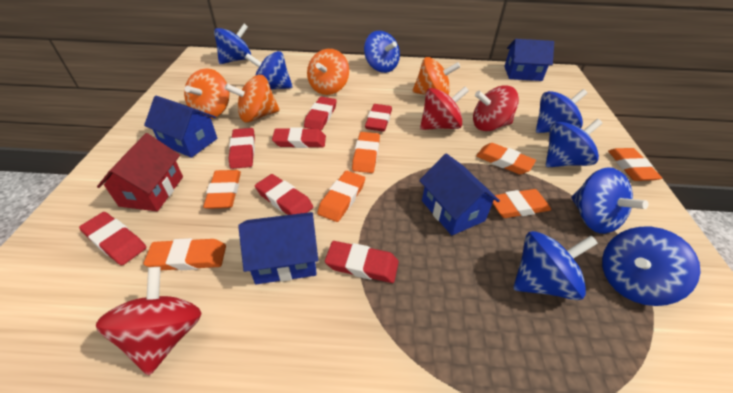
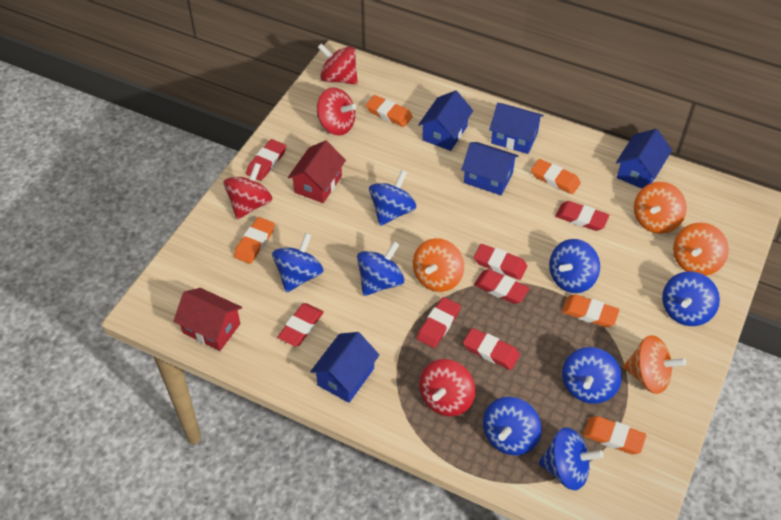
blue house: [144,96,217,158] [238,212,318,284] [419,154,500,236] [504,39,554,81] = 4 -> [310,332,379,403] [418,90,473,151] [461,142,519,195] [489,103,544,154] [616,129,672,189] = 5
orange eraser: [144,238,226,270] [203,170,241,209] [317,171,365,222] [352,132,380,173] [476,143,536,174] [493,189,551,218] [608,148,662,181] = 7 -> [234,217,275,264] [365,95,413,127] [531,159,581,194] [562,294,620,327] [583,416,647,454] = 5
red house: [97,133,183,211] = 1 -> [174,288,242,351] [288,140,346,203] = 2
red spinning top: [96,267,201,375] [420,87,469,130] [473,85,519,131] = 3 -> [224,163,272,219] [317,87,356,135] [318,43,358,85] [419,359,475,417] = 4

